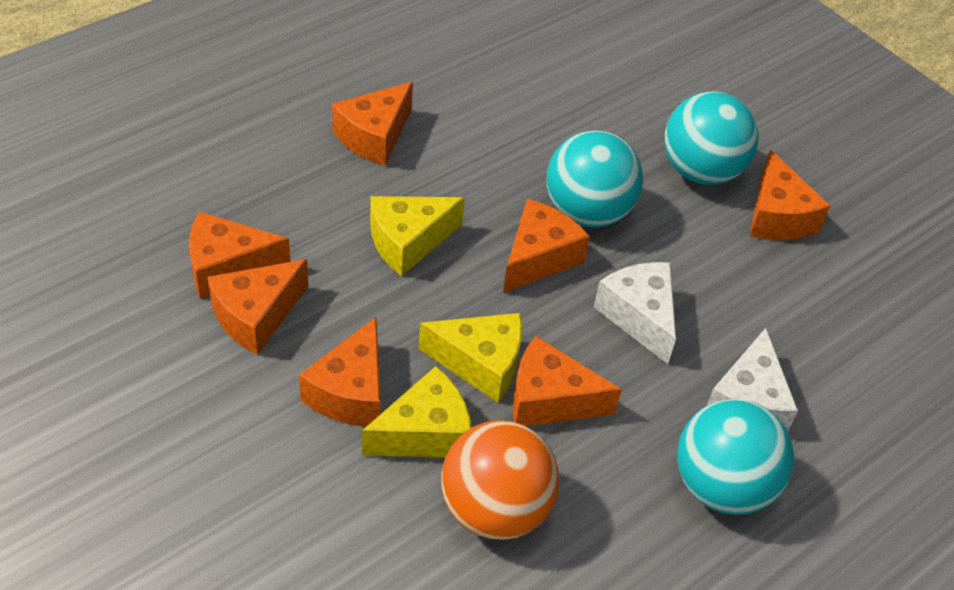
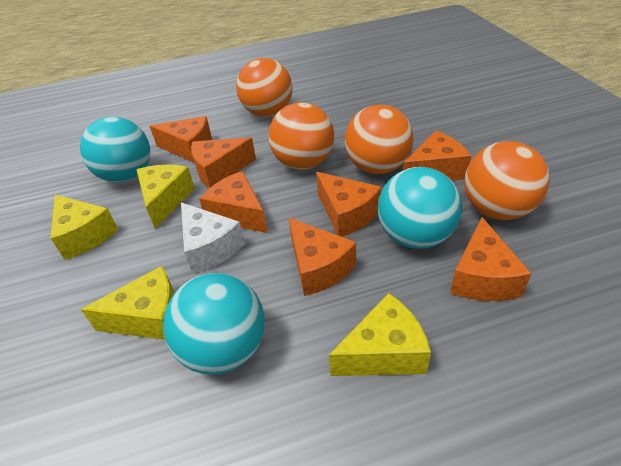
orange ball: [441,420,559,540] = 1 -> [236,58,292,117] [268,102,334,170] [345,105,414,174] [464,141,550,220] = 4
white cheese: [594,262,676,364] [707,328,798,431] = 2 -> [181,202,245,274] = 1
yellow cheese: [362,366,471,457] [370,196,465,276] [419,313,522,403] = 3 -> [50,195,118,260] [81,266,175,340] [137,165,195,229] [329,293,431,376] = 4

